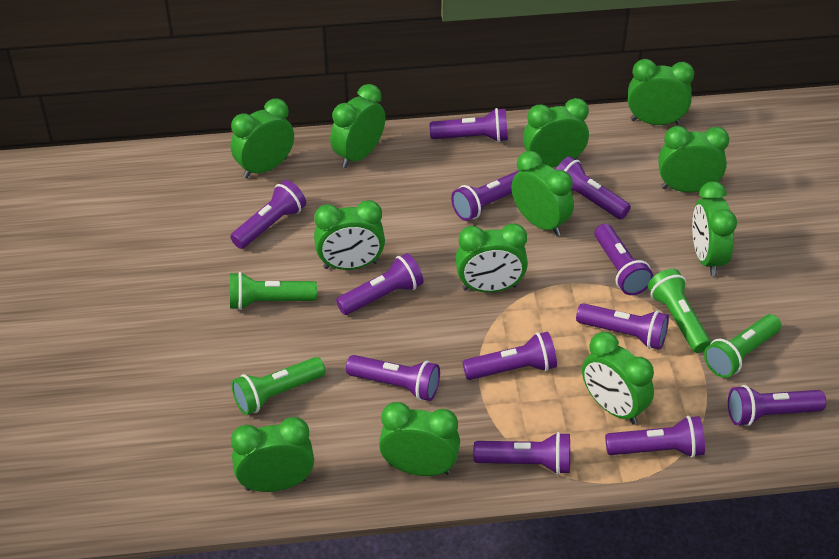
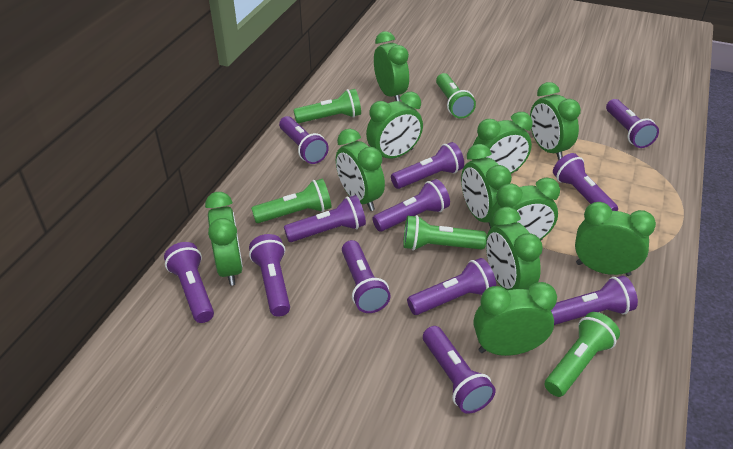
green clock: [231,98,294,178] [231,417,314,492] [314,200,385,270] [330,84,385,168] [379,402,460,476] [456,223,528,293] [512,151,574,236] [523,98,589,167] [582,332,654,424] [628,59,694,125] [658,126,729,193] [692,181,737,276] = 12 -> [205,192,243,286] [336,129,385,211] [366,92,423,159] [374,31,409,101] [461,144,512,229] [472,112,533,174] [474,282,557,356] [486,207,543,290] [489,177,560,240] [530,82,581,160] [575,202,656,276] = 11
green flashlight: [230,272,317,310] [231,357,326,415] [648,269,711,353] [704,314,781,378] = 4 -> [251,179,331,223] [293,89,361,123] [403,215,487,250] [436,73,476,119] [545,312,620,397] = 5

